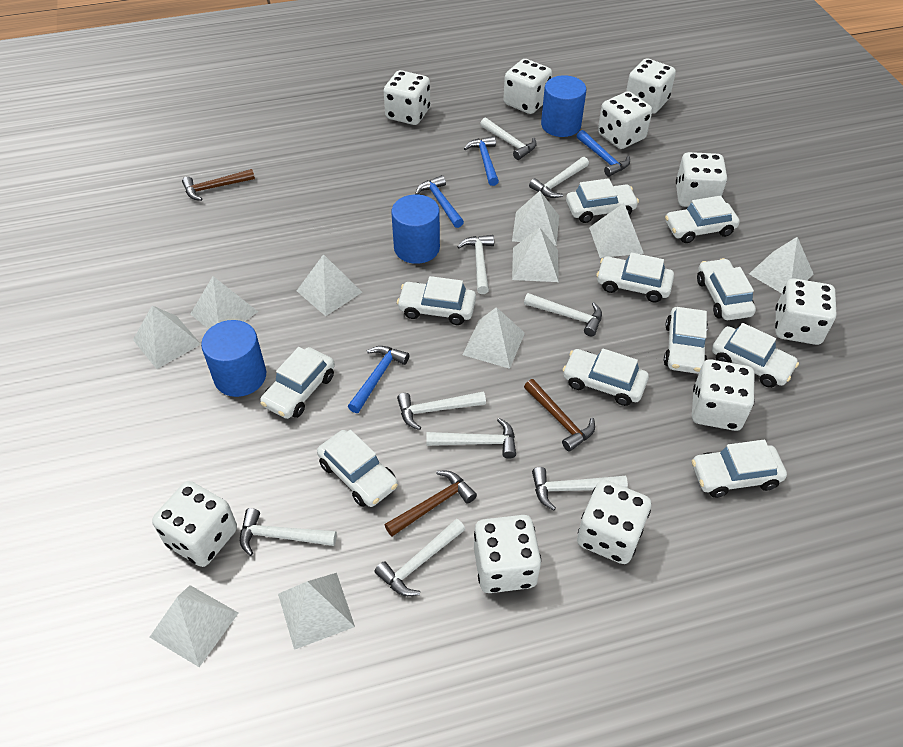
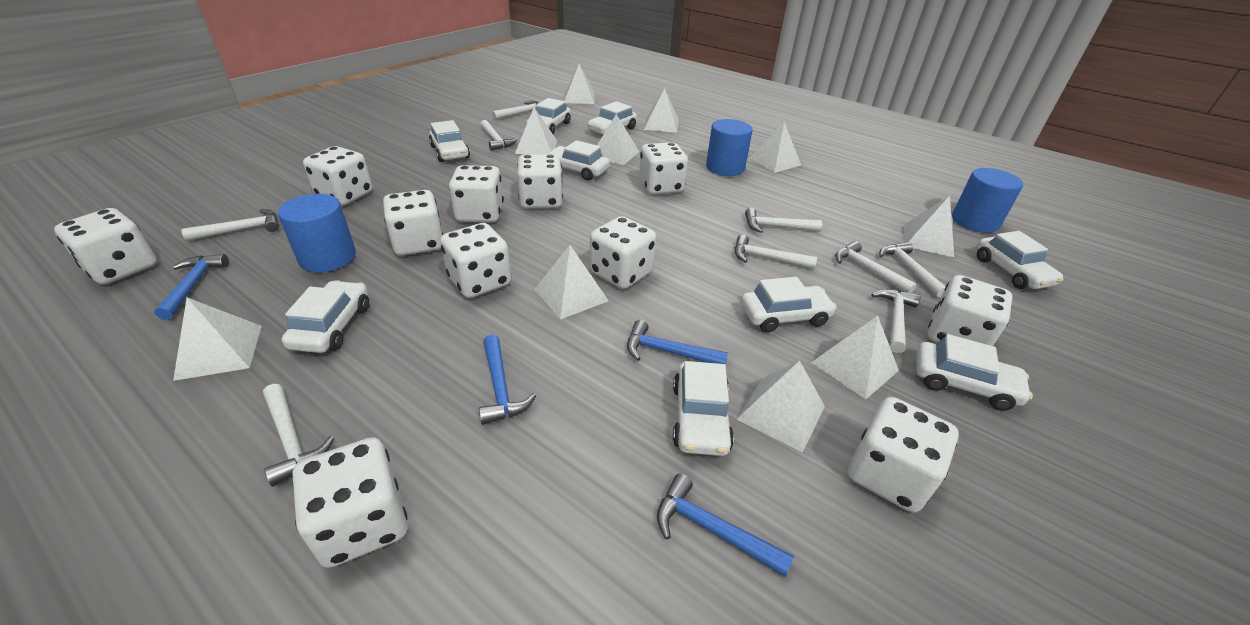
brown hammer: [182,169,255,201] [385,471,477,536] [524,379,595,452] = 3 -> none = 0
white car: [260,347,335,419] [317,430,398,507] [397,276,476,325] [563,349,649,406] [566,178,639,223] [596,252,674,303] [664,307,708,374] [665,196,740,243] [692,440,787,498] [697,258,756,320] [712,323,799,388] = 11 -> [281,280,369,353] [429,120,470,162] [526,98,571,134] [546,140,610,180] [588,101,637,135] [673,361,734,456] [741,277,837,333] [916,334,1033,411] [976,231,1063,289] = 9
white dice: [152,481,237,567] [384,70,430,125] [474,515,541,593] [503,59,552,114] [577,480,651,564] [598,91,652,149] [626,58,676,114] [676,152,727,207] [692,359,755,431] [775,278,836,345] = 10 -> [54,208,157,285] [292,437,408,568] [303,146,373,205] [383,190,443,256] [440,223,512,298] [449,165,504,222] [517,154,563,209] [590,216,657,289] [639,142,688,195] [848,397,959,513] [927,275,1012,346] = 11

